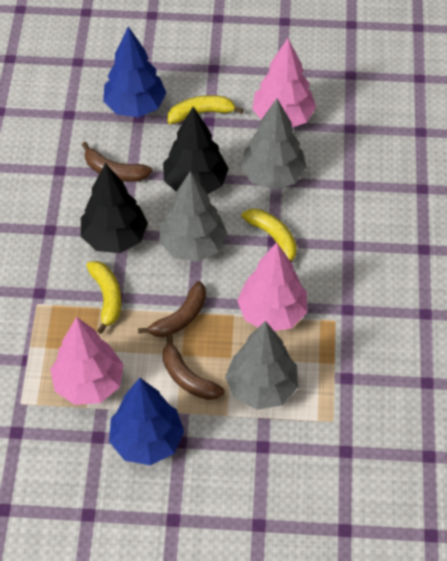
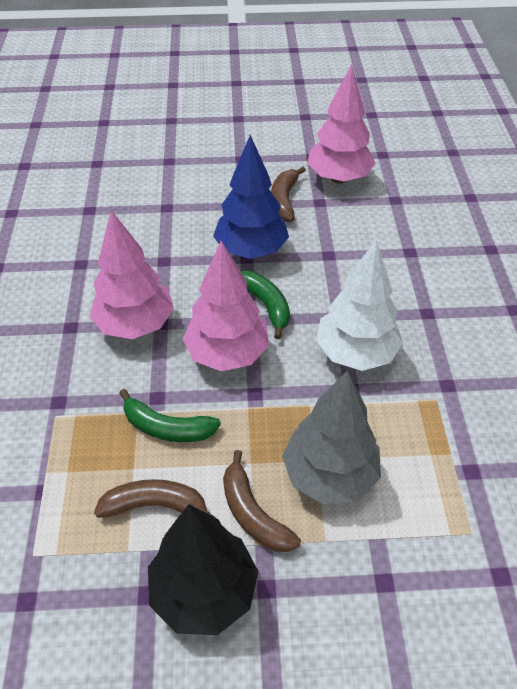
black tree: [81,163,148,253] [163,106,229,194] = 2 -> [148,504,258,635] = 1
blue tree: [103,26,166,118] [109,378,184,465] = 2 -> [213,135,289,259] = 1
green banana: none = 0 -> [119,389,221,442] [241,271,290,339] = 2
grey tree: [159,171,227,262] [225,321,298,410] [241,99,307,189] = 3 -> [282,371,381,505] = 1
white tree: none = 0 -> [316,239,403,371] = 1
yellow banana: [86,261,121,334] [168,95,243,124] [242,209,297,263] = 3 -> none = 0

